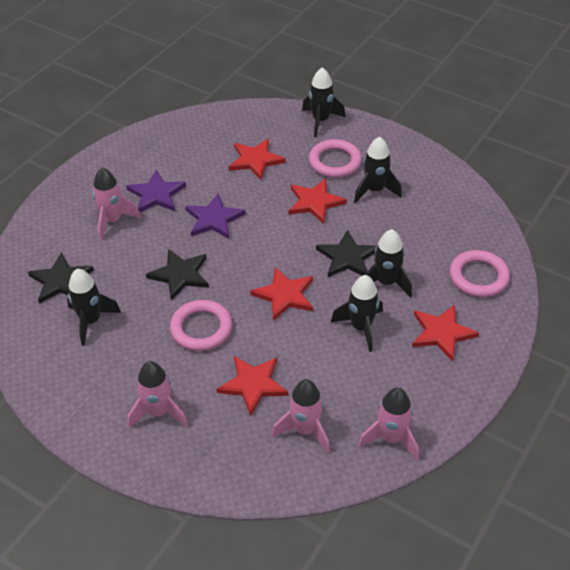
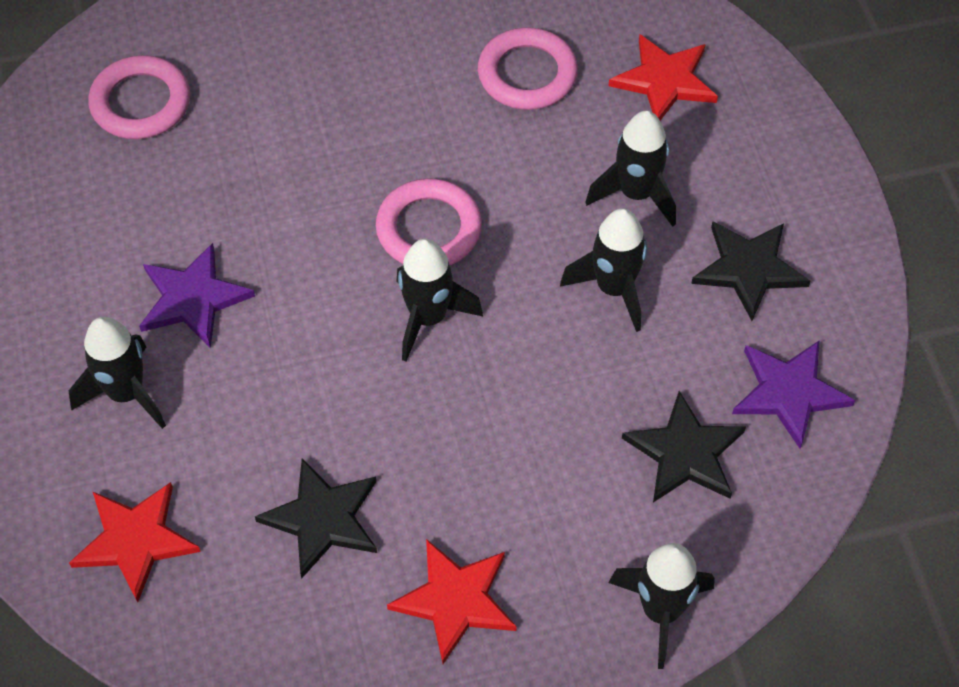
pink rocket: [92,167,141,240] [128,361,188,428] [272,379,330,454] [358,387,419,460] = 4 -> none = 0
red star: [216,356,288,416] [229,138,286,180] [250,267,313,321] [288,178,347,224] [412,304,479,362] = 5 -> [69,482,201,602] [387,539,517,664] [608,34,718,121] = 3

